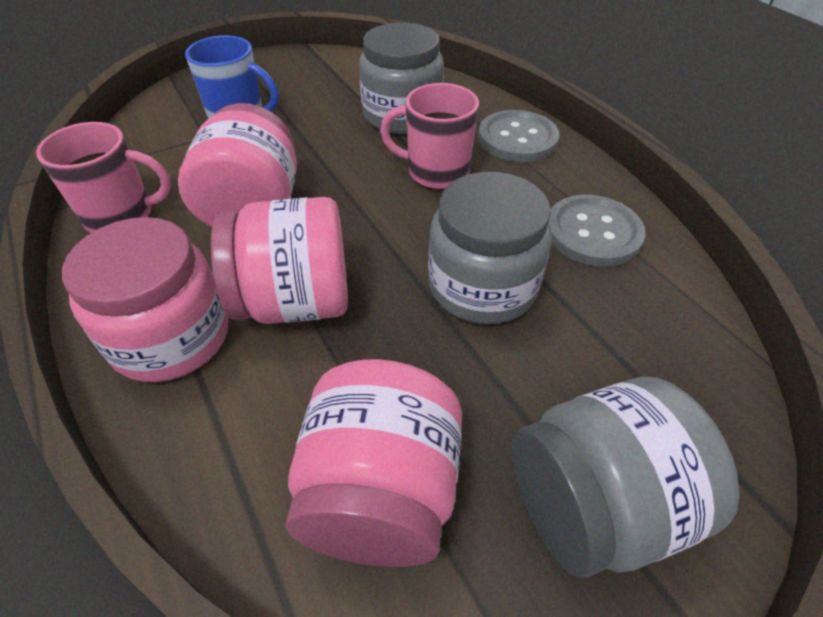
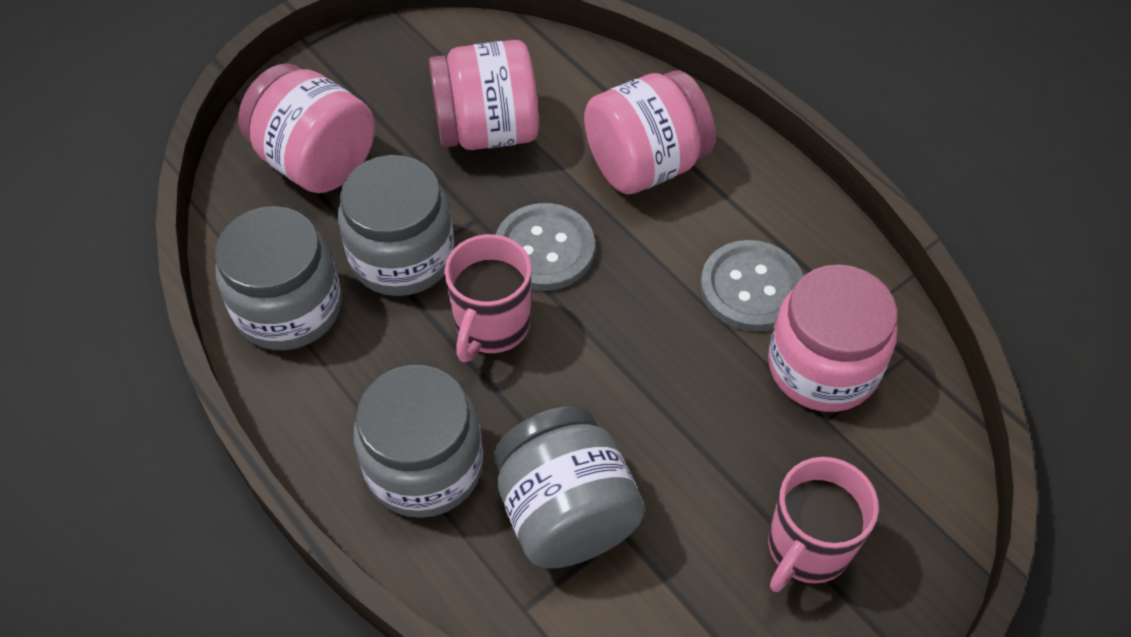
blue mug: [185,35,279,119] = 1 -> none = 0
grey jar: [359,22,444,134] [428,172,552,324] [512,377,739,578] = 3 -> [215,206,342,350] [338,155,454,296] [353,365,483,518] [494,406,645,569] = 4

